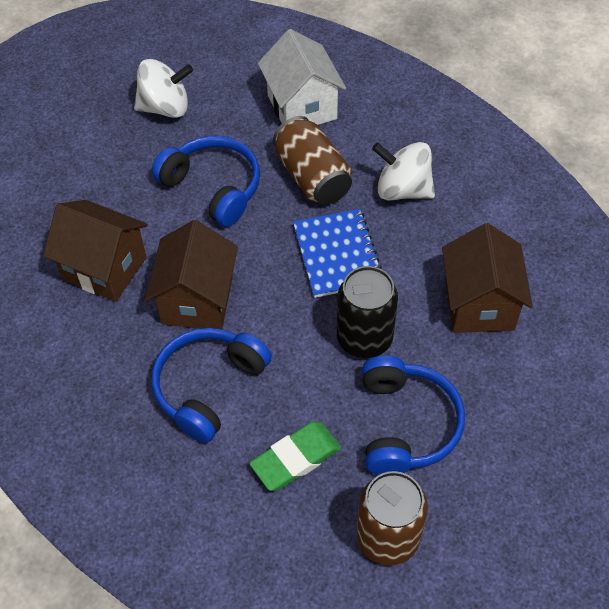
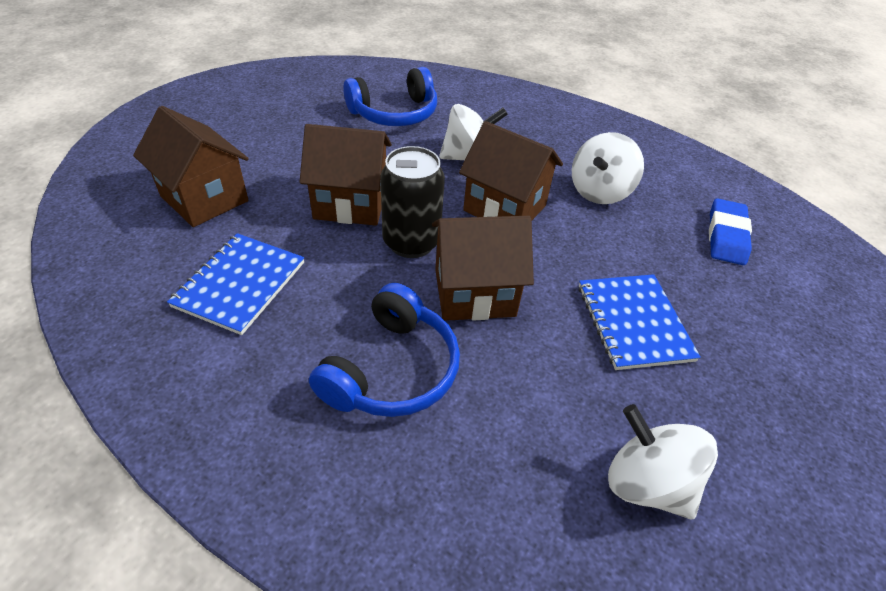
blue eraser: none = 0 -> [709,198,752,265] = 1
blue headphones: [152,136,260,227] [152,328,272,443] [362,355,465,475] = 3 -> [309,283,460,417] [343,67,437,126] = 2
blue notebook: [293,209,382,298] = 1 -> [167,233,304,335] [579,274,701,370] = 2
brown can: [273,116,352,205] [357,471,428,565] = 2 -> none = 0
brown house: [43,200,147,302] [145,220,238,329] [442,223,533,333] = 3 -> [133,106,249,227] [300,124,392,226] [432,216,534,321] [459,121,563,220] = 4
green eraser: [249,422,341,491] = 1 -> none = 0
white house: [258,29,346,125] = 1 -> none = 0
white spinning top: [134,59,193,118] [372,142,435,201] = 2 -> [439,104,508,160] [572,132,644,204] [608,404,718,520] = 3

